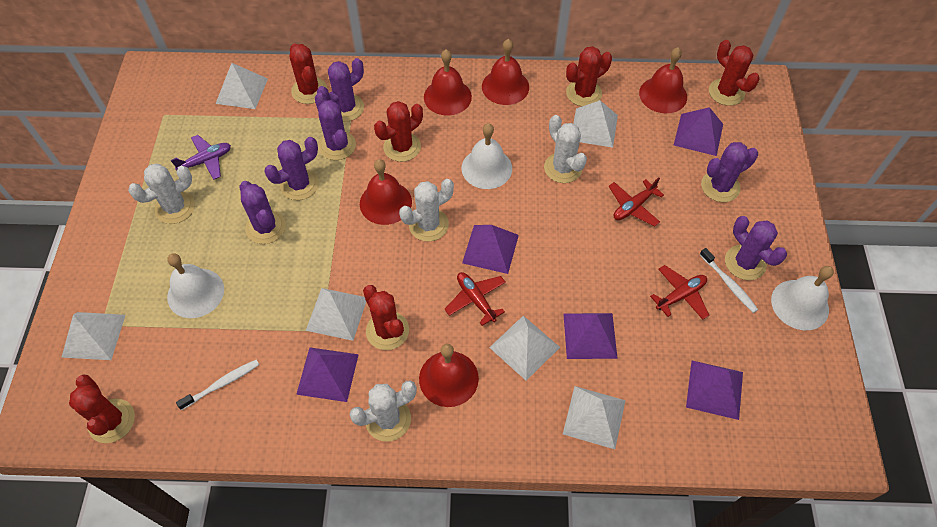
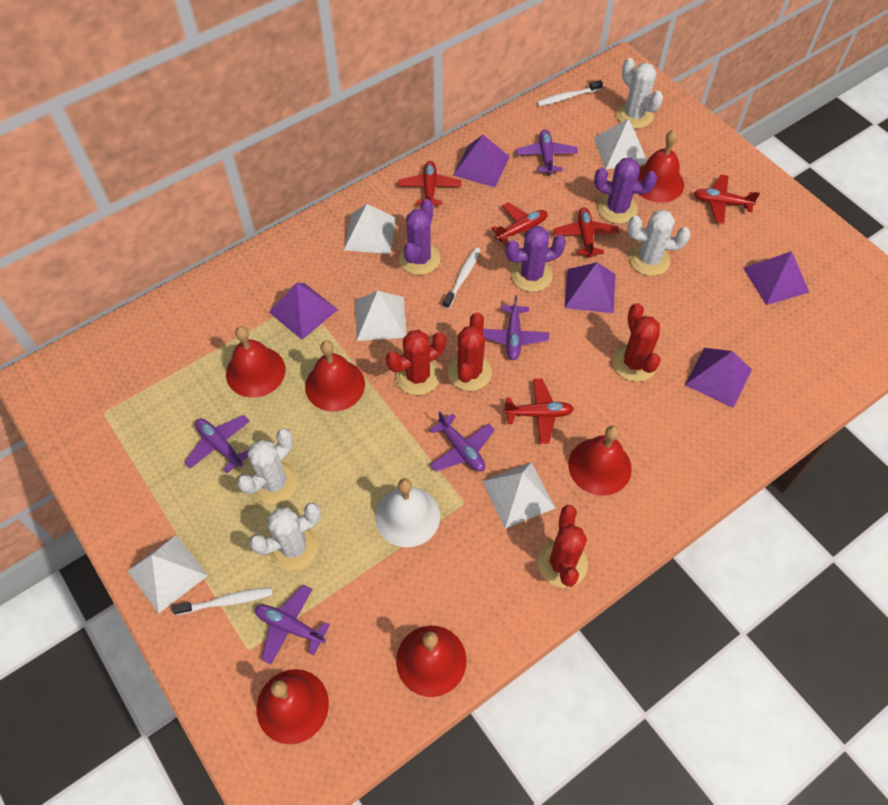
purple cactus: [239,181,286,244] [264,137,319,200] [315,92,356,160] [317,58,364,122] [701,142,758,202] [725,216,787,280] = 6 -> [399,199,440,275] [505,226,566,292] [594,158,657,224] = 3
purple plane: [171,135,231,180] = 1 -> [184,415,250,473] [255,585,330,664] [429,412,495,472] [483,295,549,360] [516,130,578,175] = 5
red bell: [360,159,412,225] [419,343,479,407] [424,49,472,116] [482,39,529,105] [639,47,687,113] = 5 -> [226,326,286,398] [257,669,329,744] [305,340,365,412] [396,626,467,697] [568,426,632,496] [637,130,684,203] = 6
red cactus: [69,375,135,443] [290,43,327,104] [363,285,409,350] [374,101,423,162] [566,46,612,106] [709,40,760,106] = 6 -> [386,330,446,395] [447,312,492,391] [538,505,588,588] [613,303,661,382] = 4
red plane: [444,272,506,326] [608,178,664,227] [650,265,709,320] = 3 -> [398,161,461,205] [491,202,548,246] [504,379,574,444] [554,207,620,258] [694,175,760,224] = 5
white bell: [167,253,224,318] [462,123,512,189] [771,266,834,330] = 3 -> [375,478,440,547] = 1
white pyramid: [61,312,125,360] [216,63,268,109] [306,288,366,341] [489,316,560,381] [563,386,626,449] [573,100,618,148] = 6 -> [127,535,208,613] [344,204,396,254] [355,291,406,341] [482,462,555,529] [594,119,647,169] = 5
white toothbrush: [176,360,259,410] [700,248,758,313] = 2 -> [172,587,273,615] [443,247,481,309] [537,80,603,106] = 3

